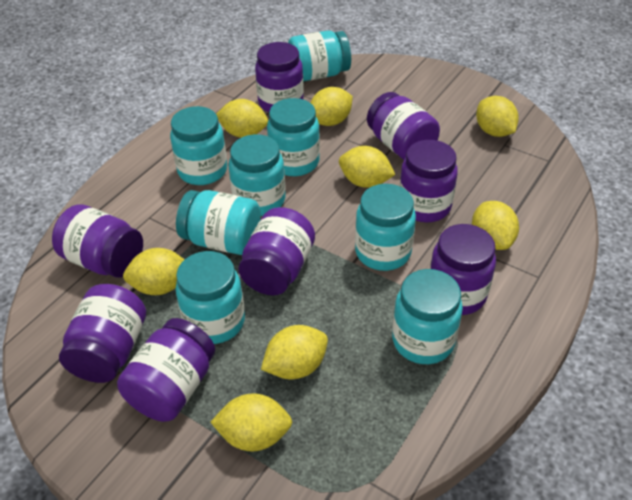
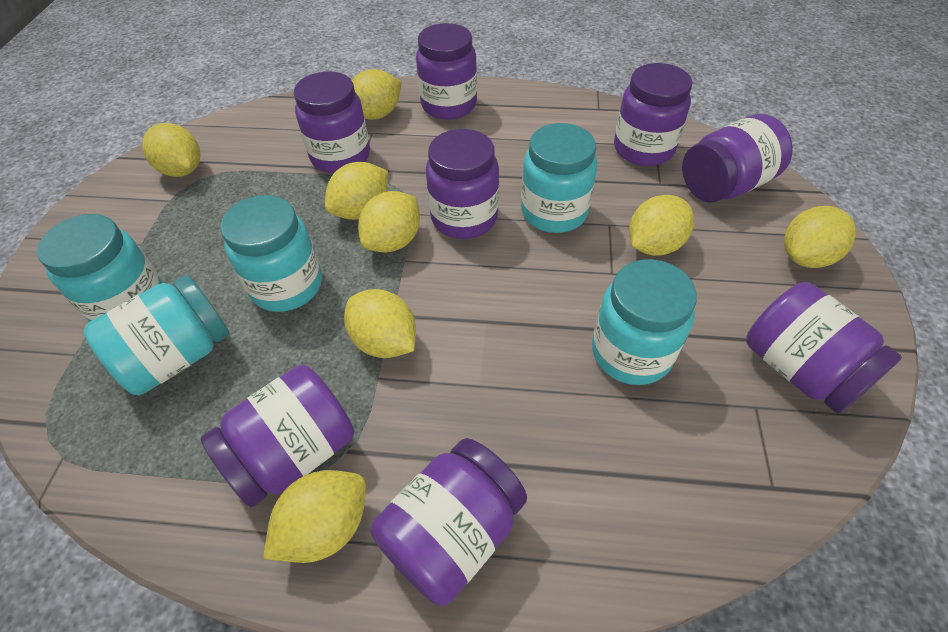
turquoise jar: [170,106,227,185] [175,251,245,344] [176,190,261,255] [229,134,286,216] [267,98,320,176] [288,30,351,82] [355,184,416,271] [392,269,463,364] = 8 -> [37,214,163,322] [83,275,229,395] [220,195,322,312] [521,123,597,233] [592,259,697,385] = 5

